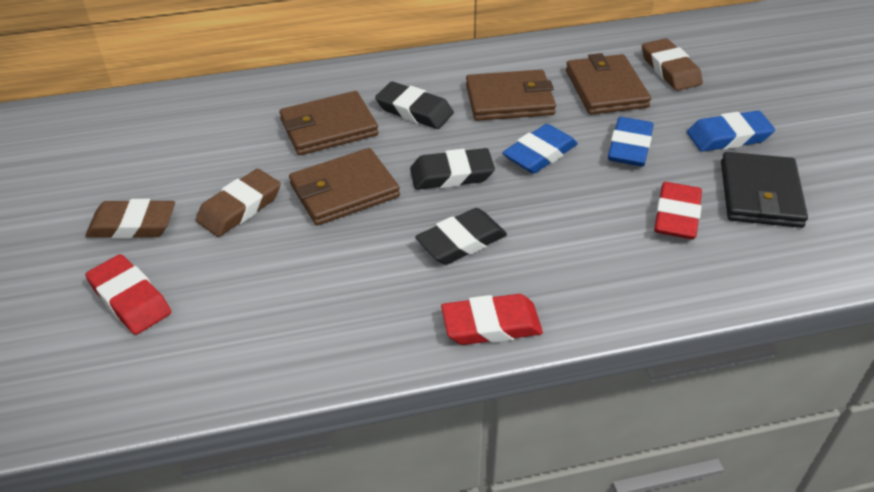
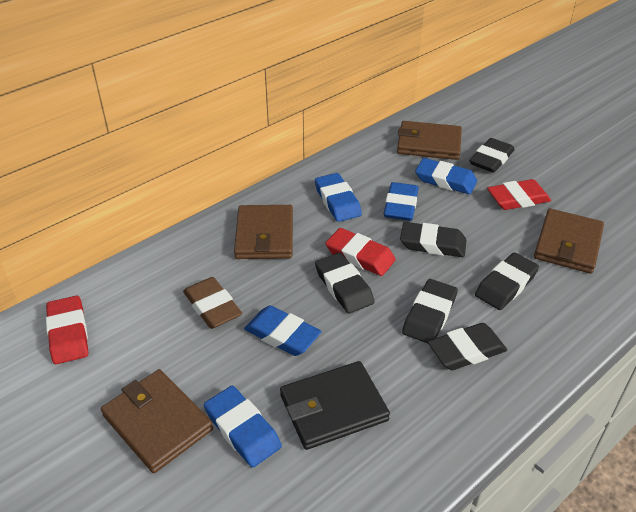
black eraser: [375,82,454,129] [410,148,495,190] [415,208,507,265] = 3 -> [315,253,374,314] [400,222,466,257] [402,279,458,343] [428,323,507,370] [469,138,515,173] [475,252,539,310] = 6
blue eraser: [502,124,578,174] [608,117,654,166] [687,111,775,152] = 3 -> [204,386,282,468] [244,305,321,356] [315,173,362,222] [384,182,418,221] [415,158,477,194] = 5
brown eraser: [85,199,175,239] [196,169,281,237] [642,38,703,91] = 3 -> [183,277,242,329] = 1

